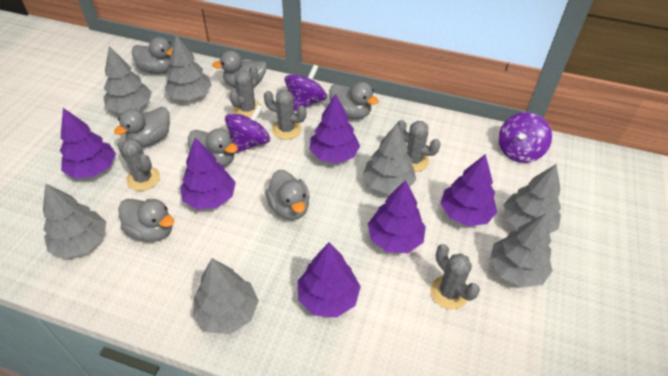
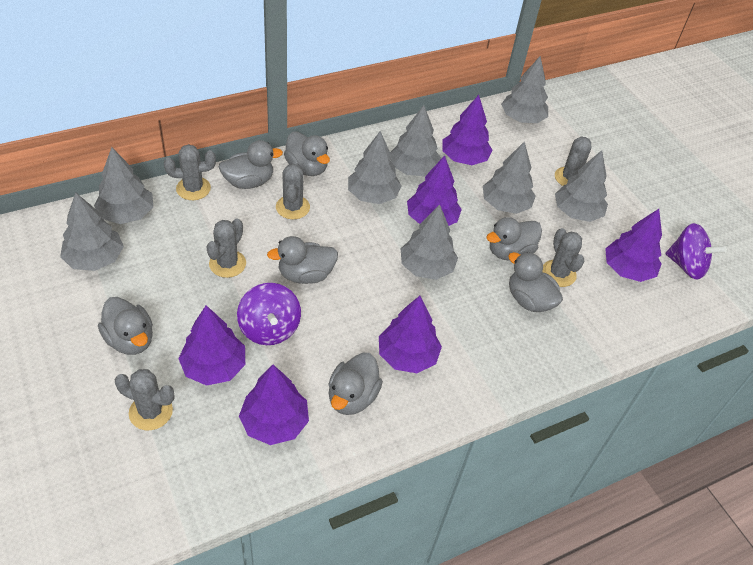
grey cactus: [118,138,160,191] [229,66,262,118] [264,90,306,139] [397,120,441,172] [430,244,480,310] = 5 -> [114,369,175,430] [164,144,216,200] [207,218,246,278] [276,162,310,219] [542,228,584,287] [555,136,591,186] = 6
grey tree: [43,183,106,259] [103,46,152,113] [165,35,212,100] [193,258,259,334] [363,124,416,194] [490,213,553,288] [503,164,561,233] = 7 -> [60,192,124,271] [94,147,153,224] [348,131,401,204] [390,105,441,176] [401,204,458,280] [483,141,536,214] [501,56,548,123] [555,150,608,222] = 8
purple spinning top: [225,105,270,153] [285,65,327,112] [499,112,552,163] = 3 -> [237,283,301,345] [665,223,727,280] = 2

